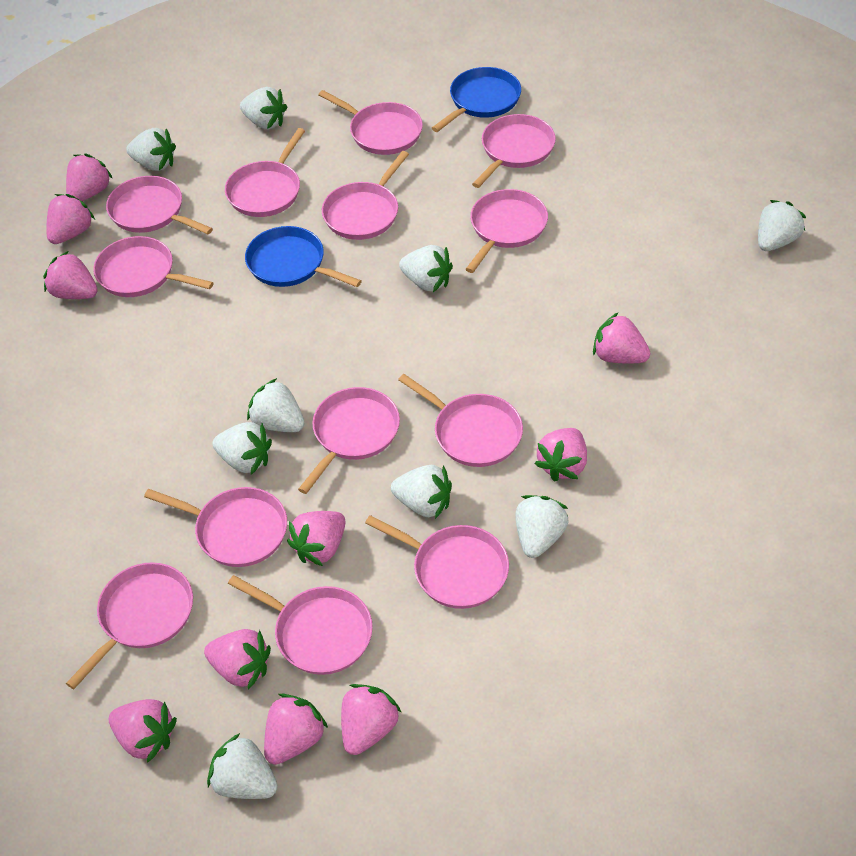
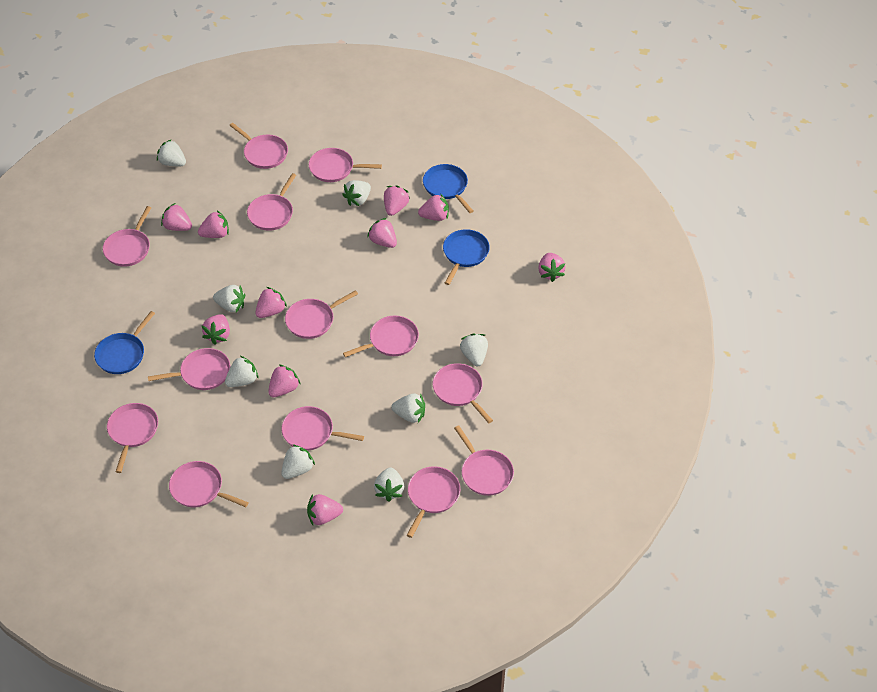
blue pan: [245,226,362,287] [432,67,521,132] = 2 -> [94,311,155,374] [423,164,473,213] [443,229,490,285] = 3
white strawberry: [126,128,176,171] [207,733,278,799] [212,422,272,475] [240,87,287,129] [247,378,304,432] [391,465,452,519] [399,245,453,292] [515,495,569,558] [758,200,806,251] = 9 -> [157,139,186,166] [213,285,245,312] [225,356,258,387] [281,444,315,479] [342,180,371,206] [374,467,404,501] [391,393,425,423] [460,333,488,366] = 8

